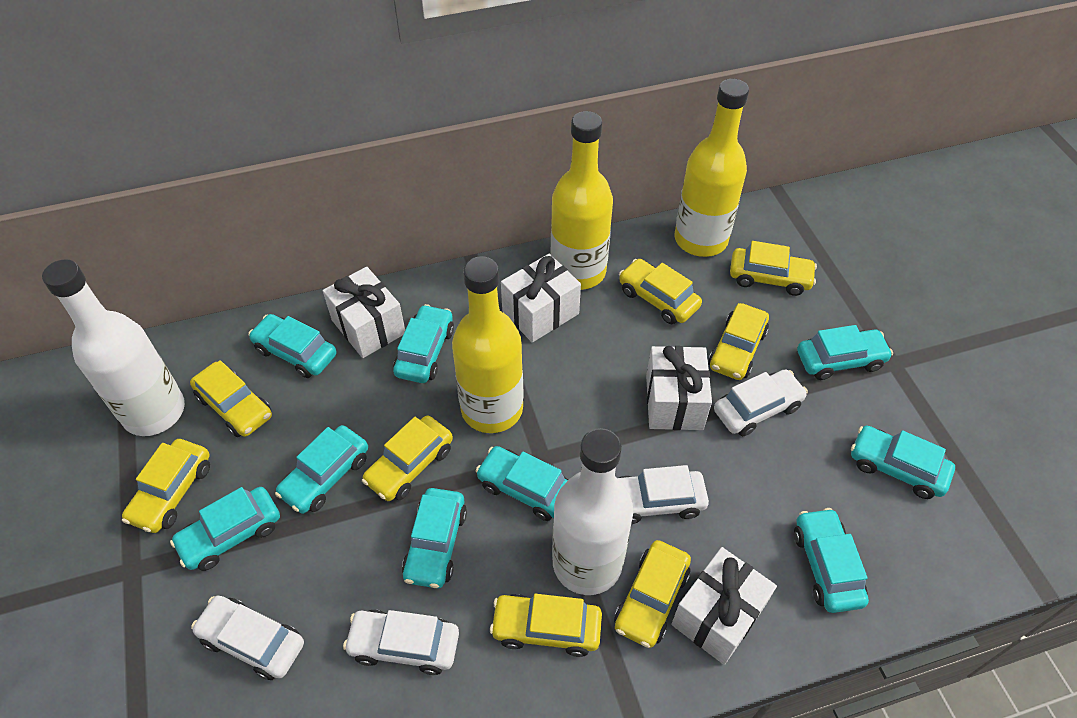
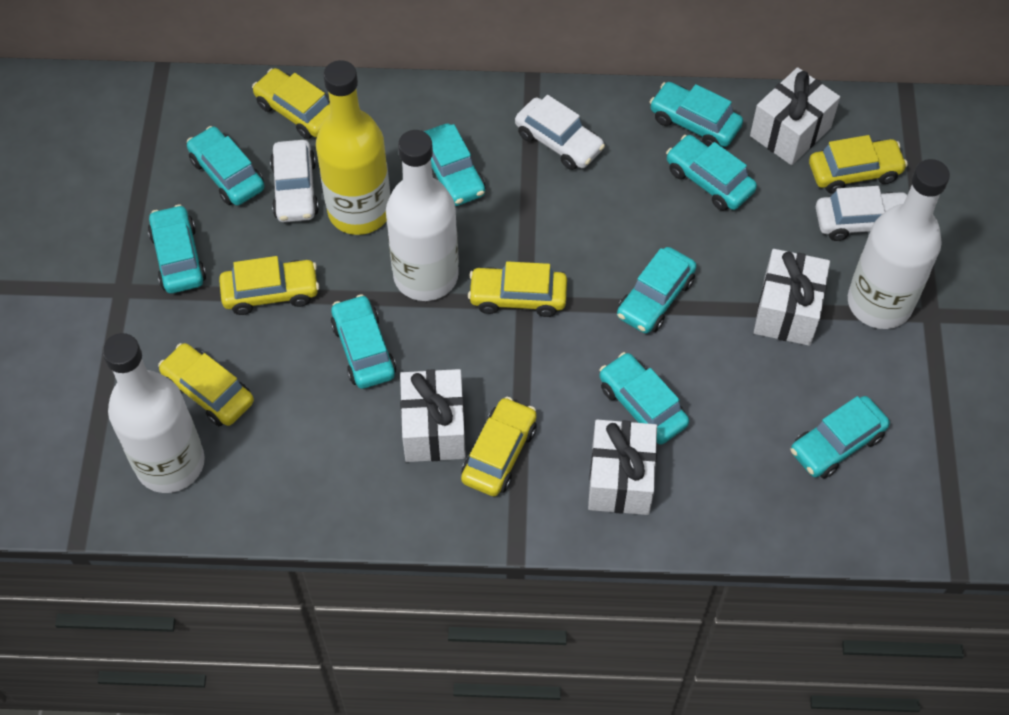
white bottle: [42,259,185,436] [552,428,633,595] = 2 -> [102,333,205,493] [386,130,459,301] [848,159,950,329] = 3
white car: [191,596,304,680] [343,610,459,675] [618,465,709,524] [714,369,808,436] = 4 -> [270,140,319,222] [515,95,605,170] [816,186,907,241] = 3
yellow bottle: [452,256,524,433] [551,111,613,290] [675,79,749,257] = 3 -> [316,60,390,235] = 1
yellow car: [122,439,210,533] [190,360,272,437] [362,416,453,501] [490,594,602,657] [614,540,691,648] [619,259,702,324] [708,303,769,380] [730,241,817,296] = 8 -> [158,343,254,426] [219,256,319,315] [252,68,331,139] [461,397,537,496] [468,261,567,317] [809,135,908,193] = 6

